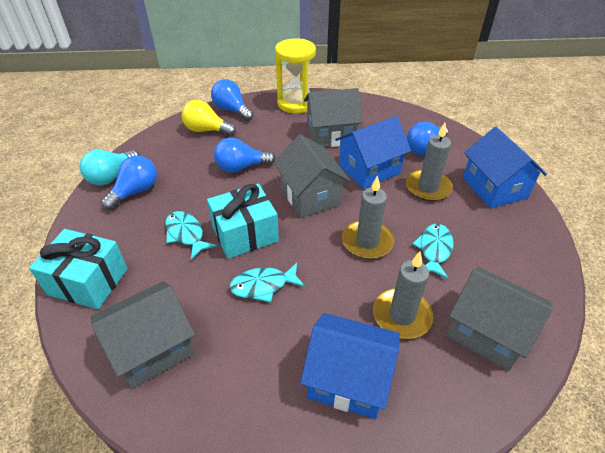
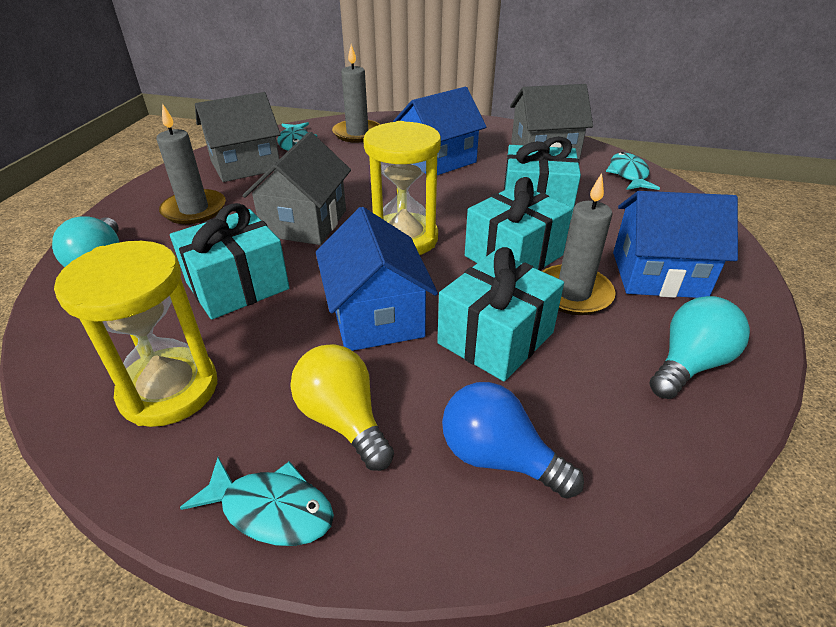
blue light bulb: [101,155,157,210] [211,79,253,121] [214,138,276,173] [407,122,448,156] = 4 -> [442,382,584,499] = 1
grey house: [91,281,195,389] [274,134,351,218] [304,88,363,147] [446,267,553,371] = 4 -> [195,92,281,182] [242,132,351,245] [510,84,593,160] = 3
turquoise gift: [29,229,128,309] [207,184,279,259] = 2 -> [170,203,290,319] [437,247,564,382] [465,177,573,271] [504,136,581,218] = 4
turquoise light bulb: [79,149,140,185] = 1 -> [52,216,119,267] [650,296,750,399] = 2
yellow hourglass: [275,38,316,114] = 1 -> [54,241,217,427] [363,121,441,255] = 2

